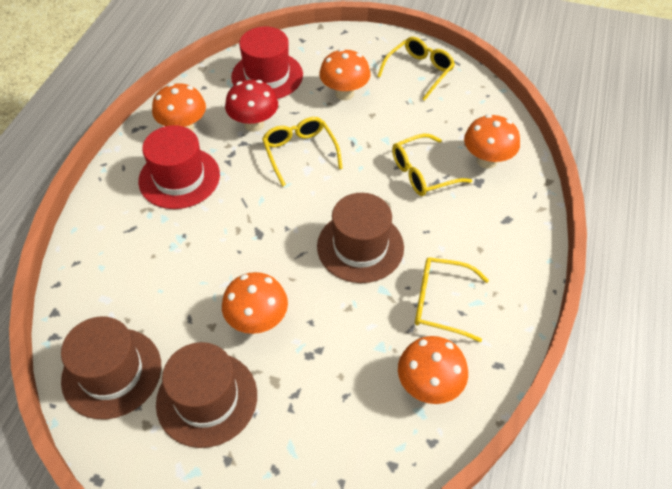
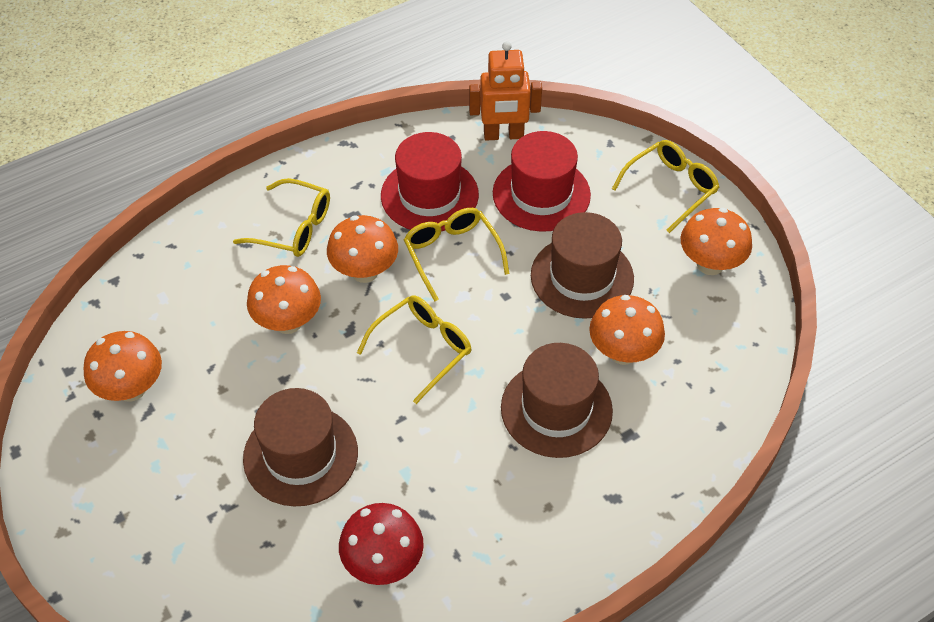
orange robot: none = 0 -> [469,41,542,140] = 1

